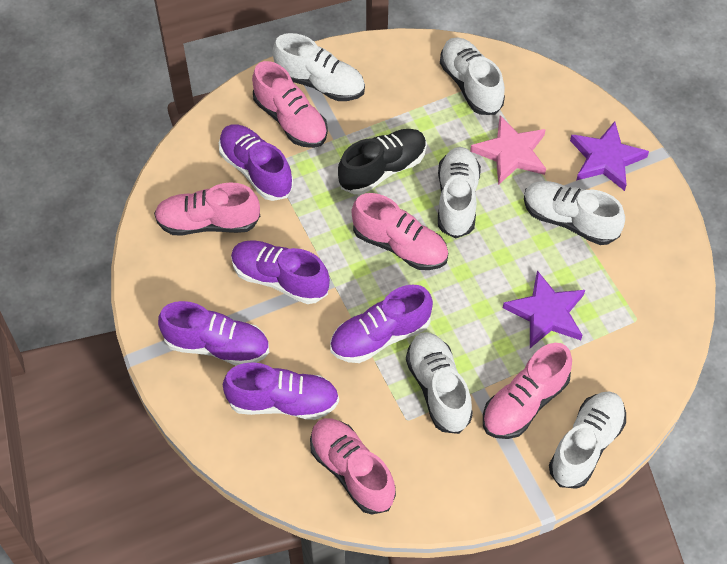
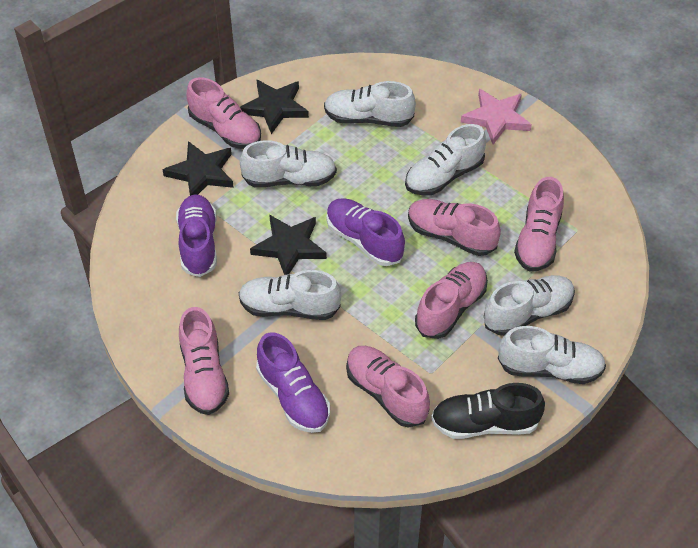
black star: none = 0 -> [163,141,234,196] [240,79,309,134] [250,215,327,275] = 3
pink shoe: [154,183,260,236] [252,61,328,148] [310,418,396,515] [352,193,448,270] [483,343,572,439] = 5 -> [179,307,229,415] [186,77,261,149] [346,346,430,428] [408,199,501,256] [415,262,488,339] [514,177,564,271] = 6
purple shoe: [158,301,269,366] [219,124,293,201] [223,362,339,420] [231,240,330,304] [330,285,433,363] = 5 -> [176,194,217,277] [256,332,330,433] [326,198,405,266] = 3
purple star: [503,270,585,348] [570,121,649,191] = 2 -> none = 0

